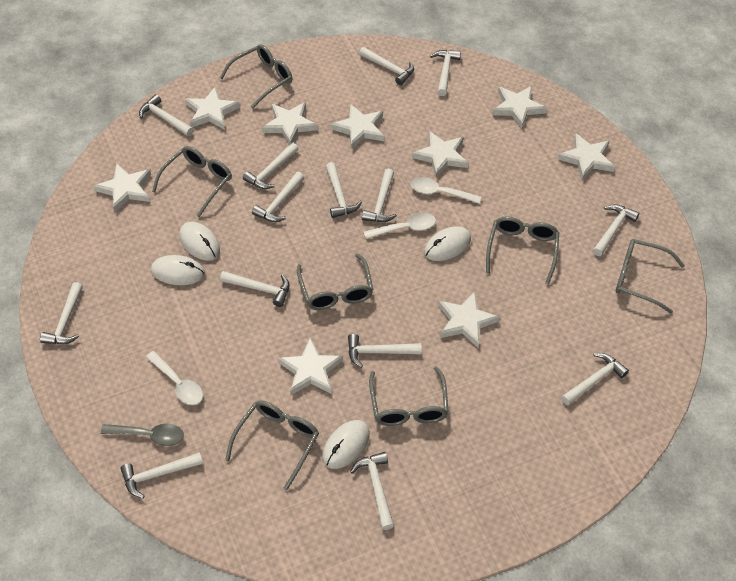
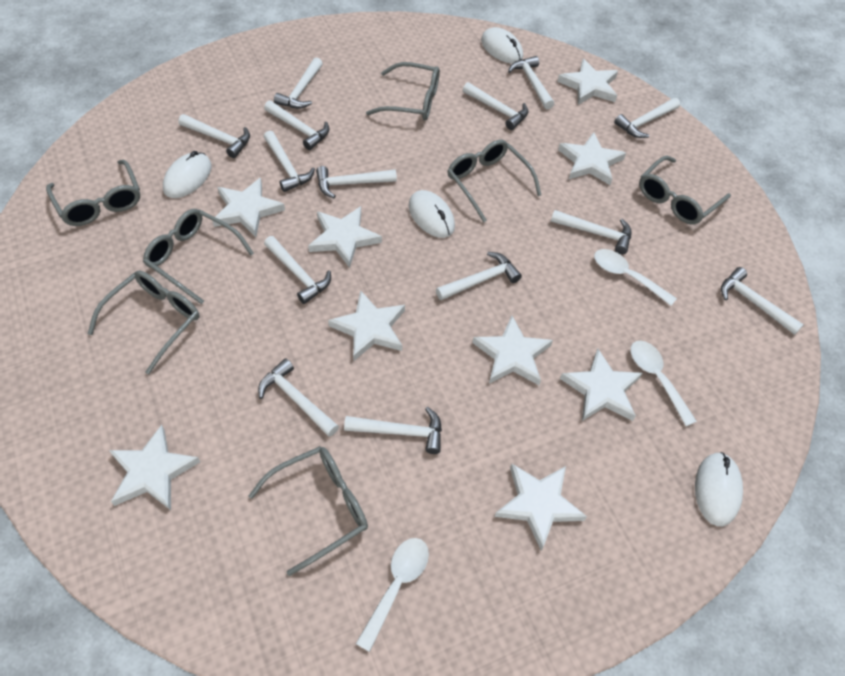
grey spoon: [101,424,184,446] = 1 -> none = 0

